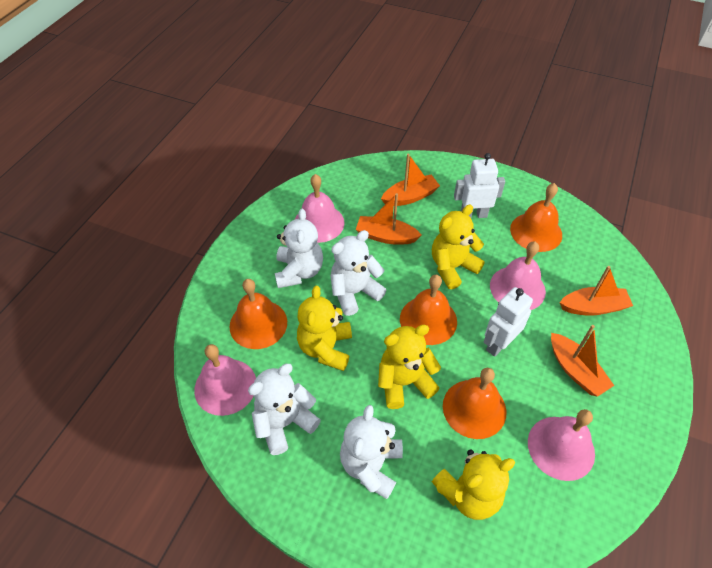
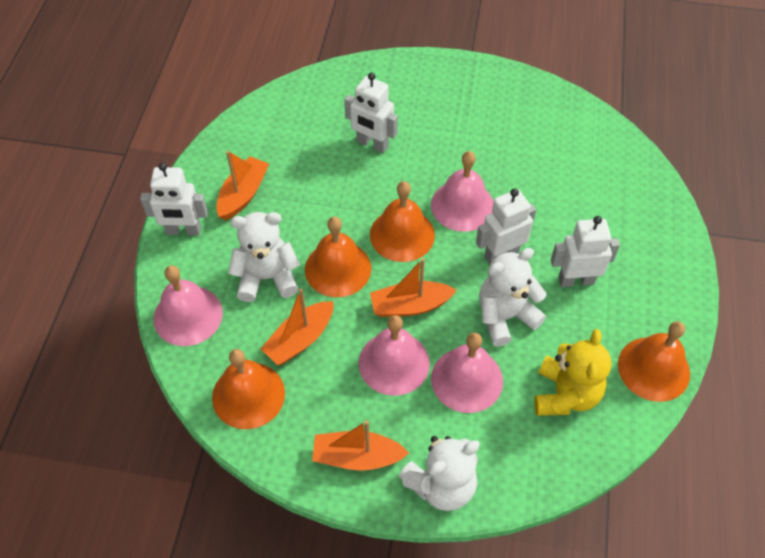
white robot: [454,153,505,218] [484,287,533,357] = 2 -> [140,163,208,235] [344,73,398,153] [476,188,536,264] [551,216,620,287] = 4
white teddy bear: [248,364,321,455] [275,209,323,288] [330,230,386,316] [340,405,403,499] = 4 -> [228,212,300,302] [398,436,480,511] [479,248,547,347] = 3
yellow teddy bear: [297,286,352,371] [378,325,441,409] [432,204,485,289] [432,449,515,520] = 4 -> [534,329,612,416] = 1

